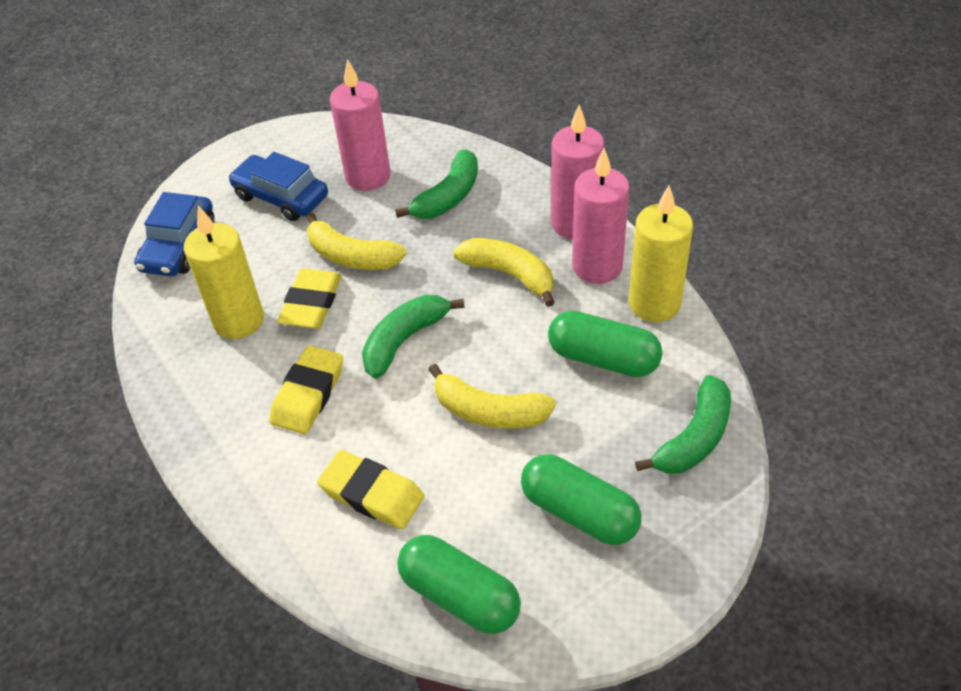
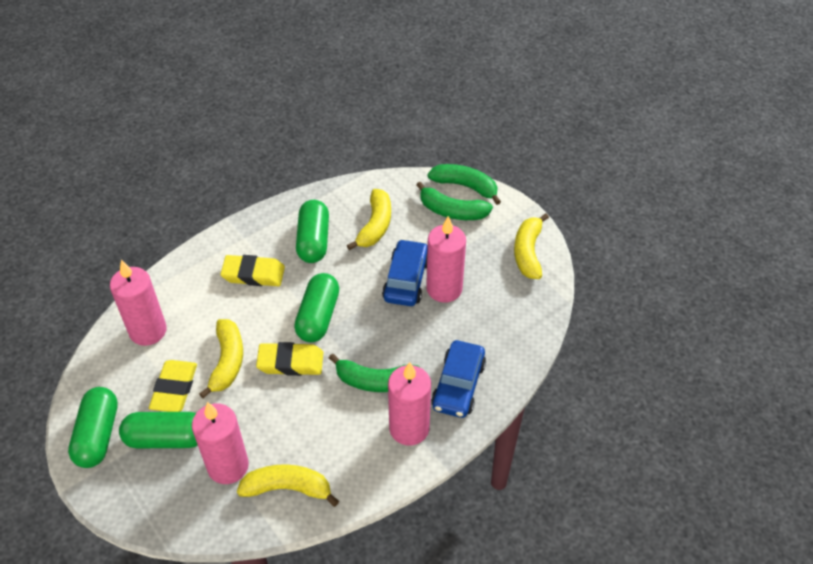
green capsule: [397,535,521,634] [521,454,641,545] [548,311,663,377] = 3 -> [68,387,118,468] [119,412,198,448] [294,273,339,342] [296,200,329,263] = 4
pink candle: [330,59,391,191] [551,105,604,239] [572,148,629,284] = 3 -> [110,260,167,346] [192,402,249,484] [388,362,431,446] [426,216,466,303] = 4
yellow banana: [307,212,407,270] [428,364,556,429] [453,238,555,307] = 3 -> [199,319,243,398] [237,464,339,507] [347,189,391,250] [514,213,549,279] = 4
yellow candle: [184,206,264,339] [629,185,693,322] = 2 -> none = 0

